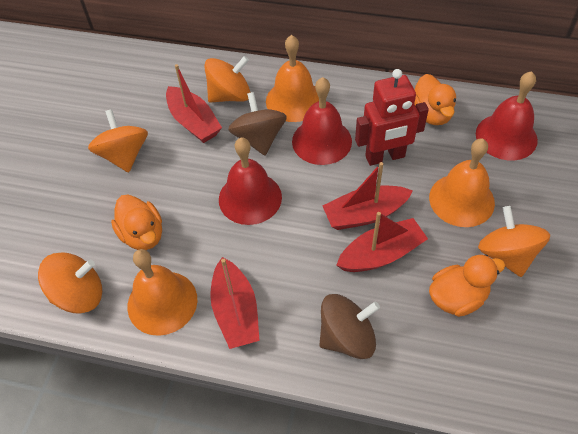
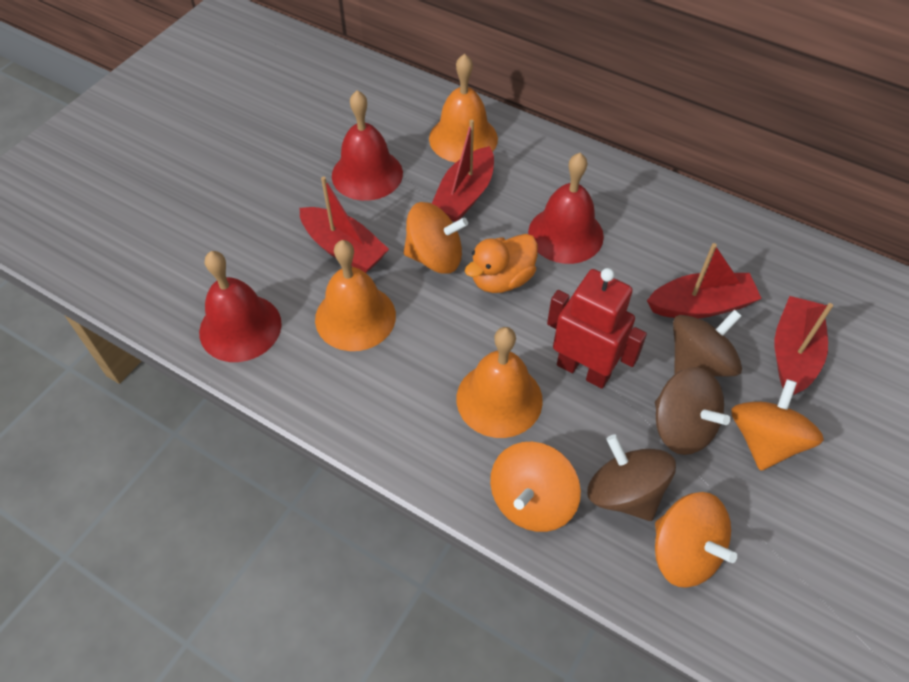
brown spinning top: [228,92,287,156] [319,294,380,359] = 2 -> [587,434,676,521] [655,367,730,455] [673,309,742,377] = 3
orange duck: [111,194,162,250] [414,74,456,125] [429,255,505,317] = 3 -> [465,234,538,293] = 1

